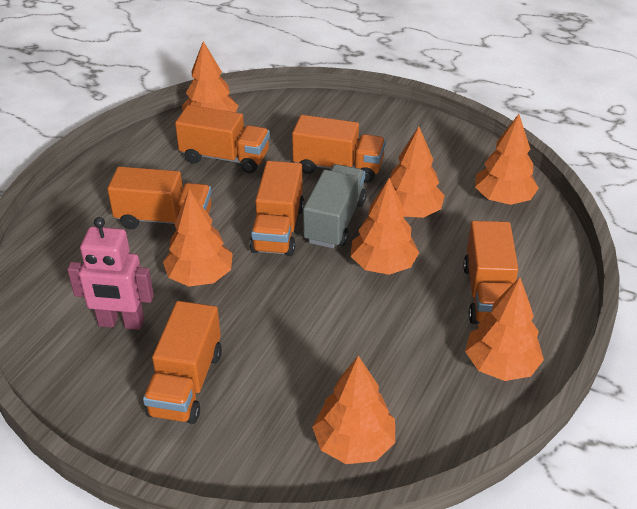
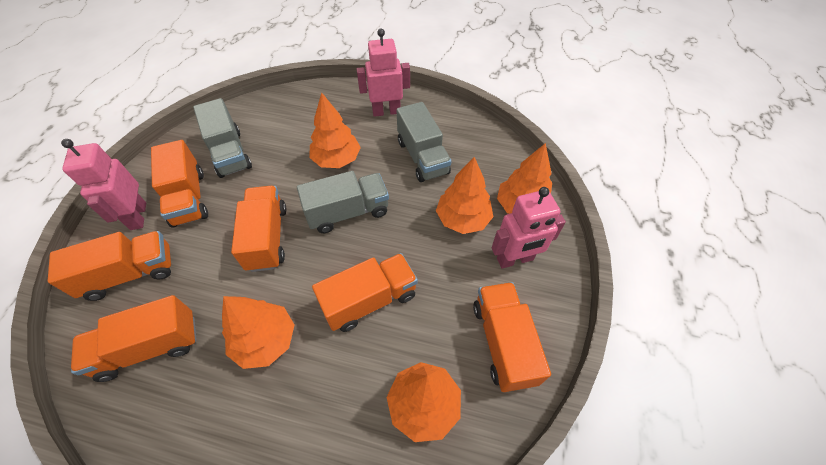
grey truck: [303,164,366,248] = 1 -> [193,98,252,178] [297,171,389,233] [397,102,451,182] = 3
orange tree: [163,189,233,286] [182,41,239,112] [312,356,395,464] [351,178,419,275] [390,127,445,218] [465,277,544,381] [475,114,539,205] = 7 -> [222,296,294,369] [309,93,361,168] [386,362,461,442] [436,157,493,234] [497,143,552,214] = 5
pink robot: [67,217,154,330] = 1 -> [61,139,146,230] [357,29,410,117] [492,187,566,269] = 3

